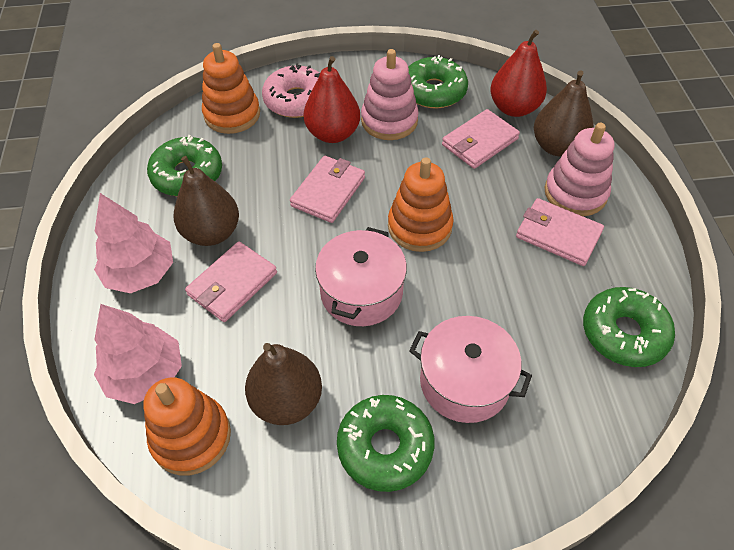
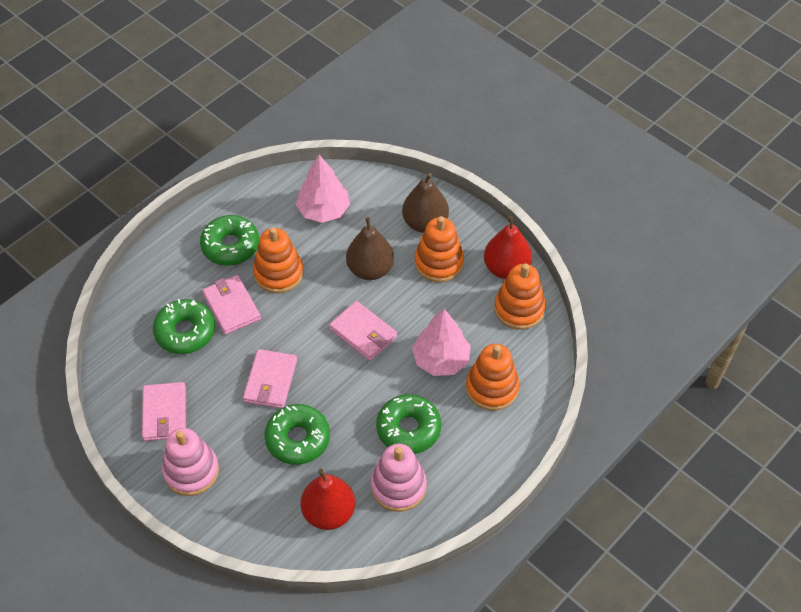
brown pear: [173,156,239,246] [245,343,322,425] [534,70,594,157] = 3 -> [346,217,394,280] [402,173,449,233] = 2
orange stacking toy: [143,377,231,476] [202,43,260,134] [388,157,454,252] = 3 -> [253,227,303,293] [414,216,464,282] [466,344,519,411] [494,264,546,330] = 4
pink donut: [262,63,320,118] = 1 -> none = 0
pink pot: [315,227,407,326] [409,316,532,423] = 2 -> none = 0

